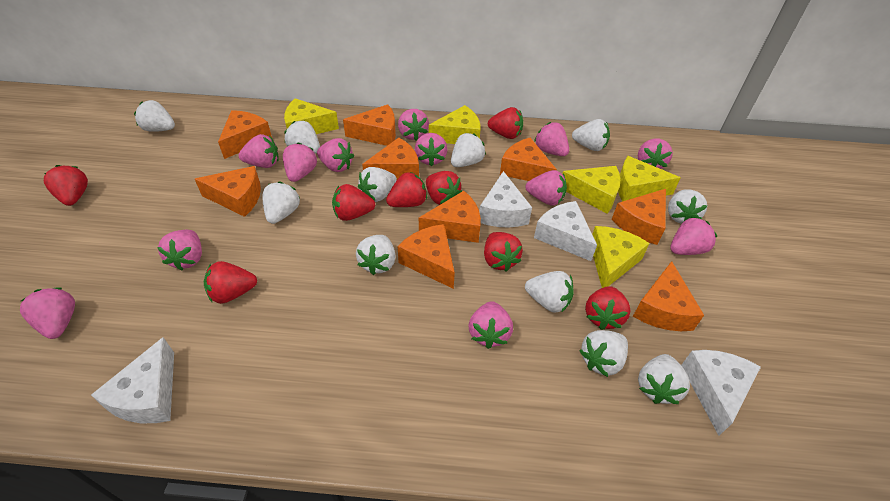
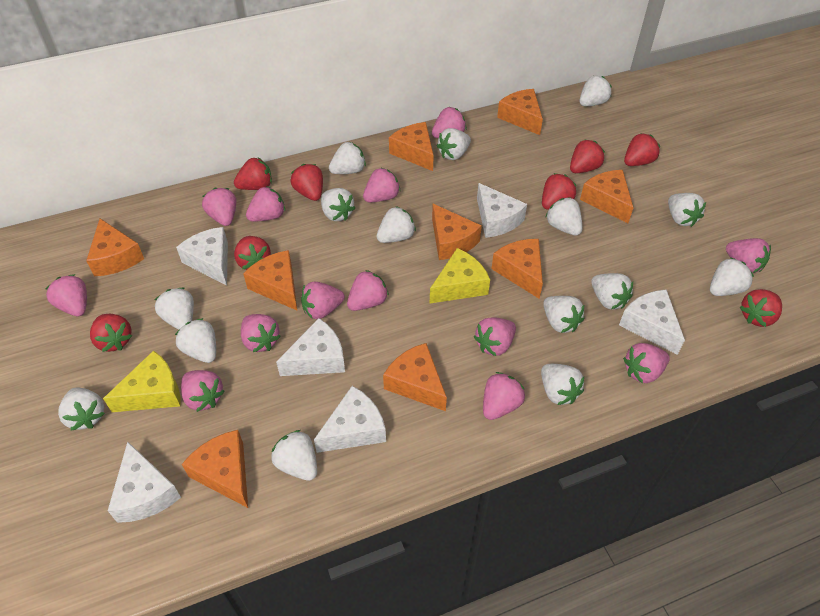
pink strawberry: [20,287,75,339] [157,230,202,271] [239,134,279,168] [283,143,317,182] [317,138,354,172] [398,109,429,140] [415,133,448,166] [469,301,513,349] [525,170,567,206] [534,122,569,156] [638,139,673,169] [671,217,717,255] = 12 -> [46,274,87,316] [181,370,225,412] [202,188,236,226] [241,314,281,352] [246,186,285,221] [301,282,345,319] [347,270,389,311] [363,168,400,202] [432,107,466,138] [474,317,516,356] [483,372,525,420] [623,343,670,383] [726,238,771,273] = 13
white cheese: [91,337,174,423] [479,171,532,227] [534,201,597,261] [681,350,761,436] = 4 -> [108,442,181,523] [176,227,228,285] [276,318,345,376] [314,386,386,453] [477,183,527,238] [619,289,685,355] = 6
white strawberry: [134,100,175,132] [262,182,300,224] [284,121,320,153] [356,235,395,275] [358,167,397,202] [451,133,486,167] [525,271,574,313] [572,119,610,151] [579,330,628,377] [638,354,690,404] [668,190,707,224] = 11 -> [58,387,105,430] [155,288,194,330] [175,318,216,363] [271,430,317,481] [321,188,355,221] [329,142,366,174] [377,206,416,243] [437,128,471,160] [541,364,584,405] [543,296,584,333] [546,197,582,236] [579,76,612,106] [591,273,633,310] [668,193,706,227] [710,257,754,296] = 15
yellow cheese: [284,98,339,134] [429,105,481,144] [562,166,620,214] [592,226,650,288] [618,156,681,201] = 5 -> [103,350,180,412] [430,248,490,303] = 2

